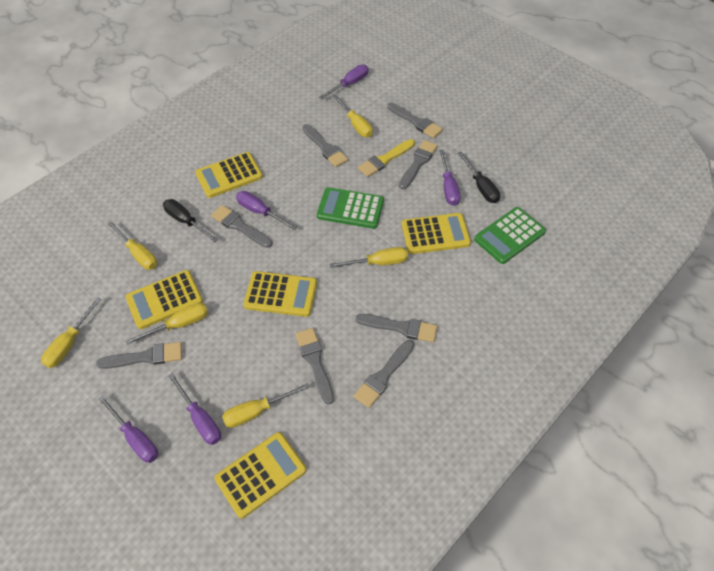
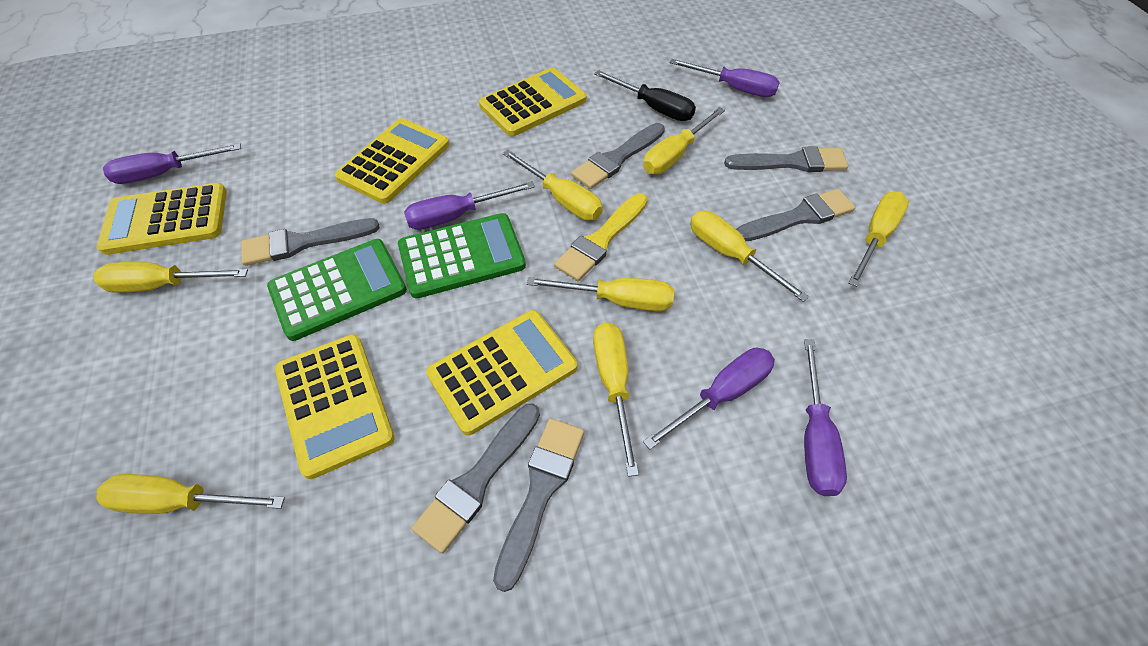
black screwdriver: [163,199,218,242] [458,152,500,203] = 2 -> [594,70,696,121] = 1
grey brush: [96,342,182,369] [211,205,272,248] [295,328,334,405] [302,124,348,167] [354,340,414,408] [356,314,437,342] [387,102,443,138] [399,140,438,189] = 8 -> [241,218,380,266] [412,403,540,554] [493,418,584,592] [571,123,665,189] [724,146,848,172] [736,189,855,241] = 6
yellow screwdriver: [41,297,101,368] [108,221,157,270] [125,303,208,345] [222,383,310,428] [330,247,408,268] [333,95,372,137] = 6 -> [94,262,248,293] [96,474,285,514] [503,150,603,220] [526,277,674,311] [593,322,639,477] [643,107,725,174] [690,211,809,302] [849,192,909,287] = 8

